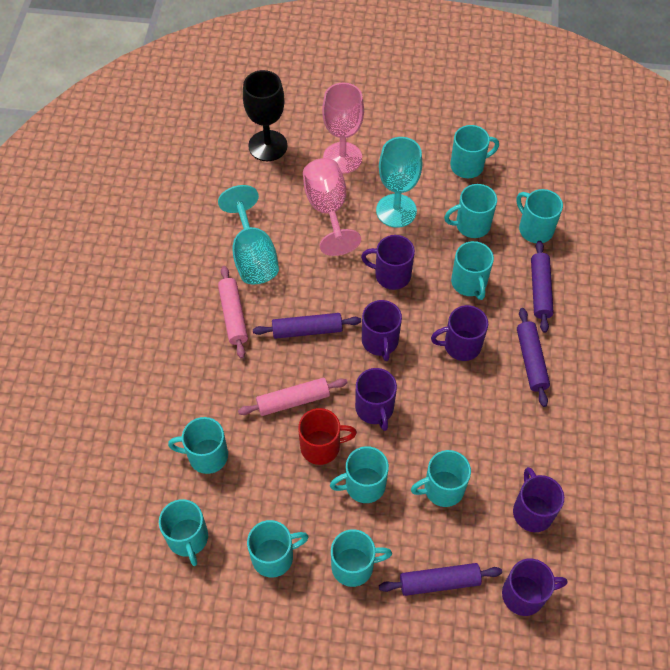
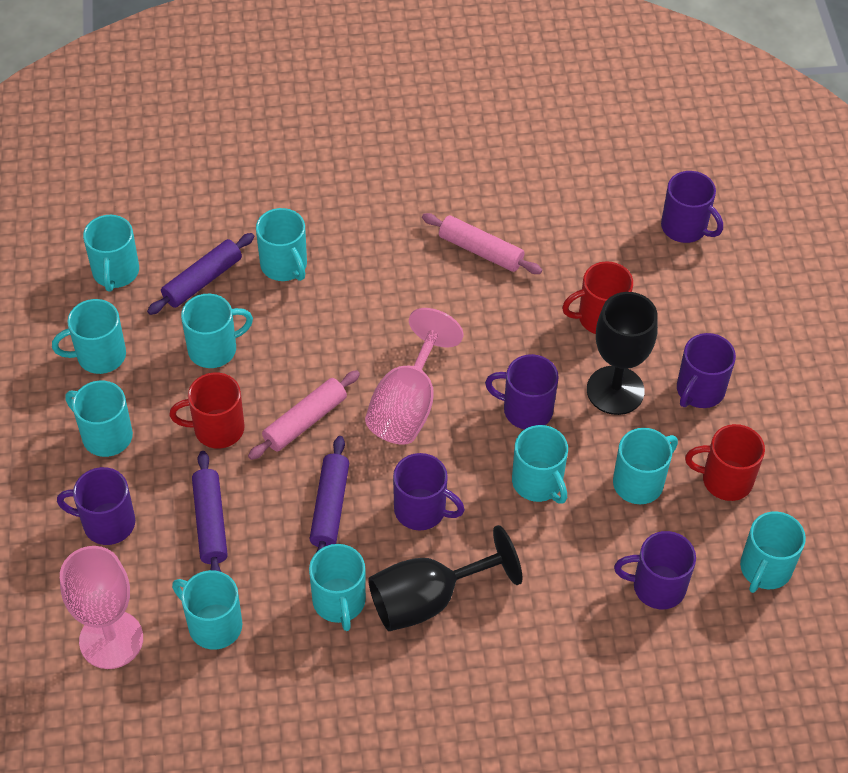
black goblet: [243,70,287,161] = 1 -> [368,525,523,631] [587,292,658,415] = 2
purple rolling pin: [253,313,361,339] [379,563,502,596] [517,308,550,407] [531,241,554,333] = 4 -> [147,233,254,315] [192,451,228,572] [310,436,349,552] = 3
red mug: [298,408,357,465] = 1 -> [169,373,245,449] [562,261,633,334] [685,424,765,501] = 3
turquoise goblet: [218,185,279,284] [376,137,422,228] = 2 -> none = 0

